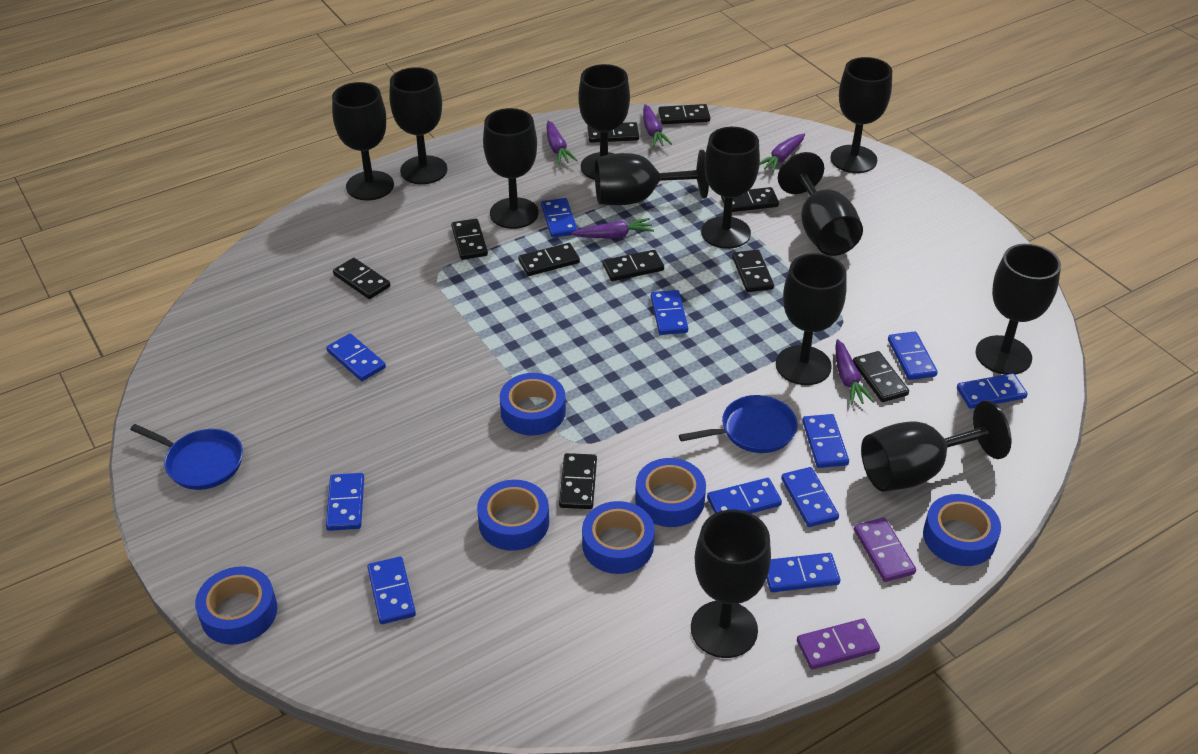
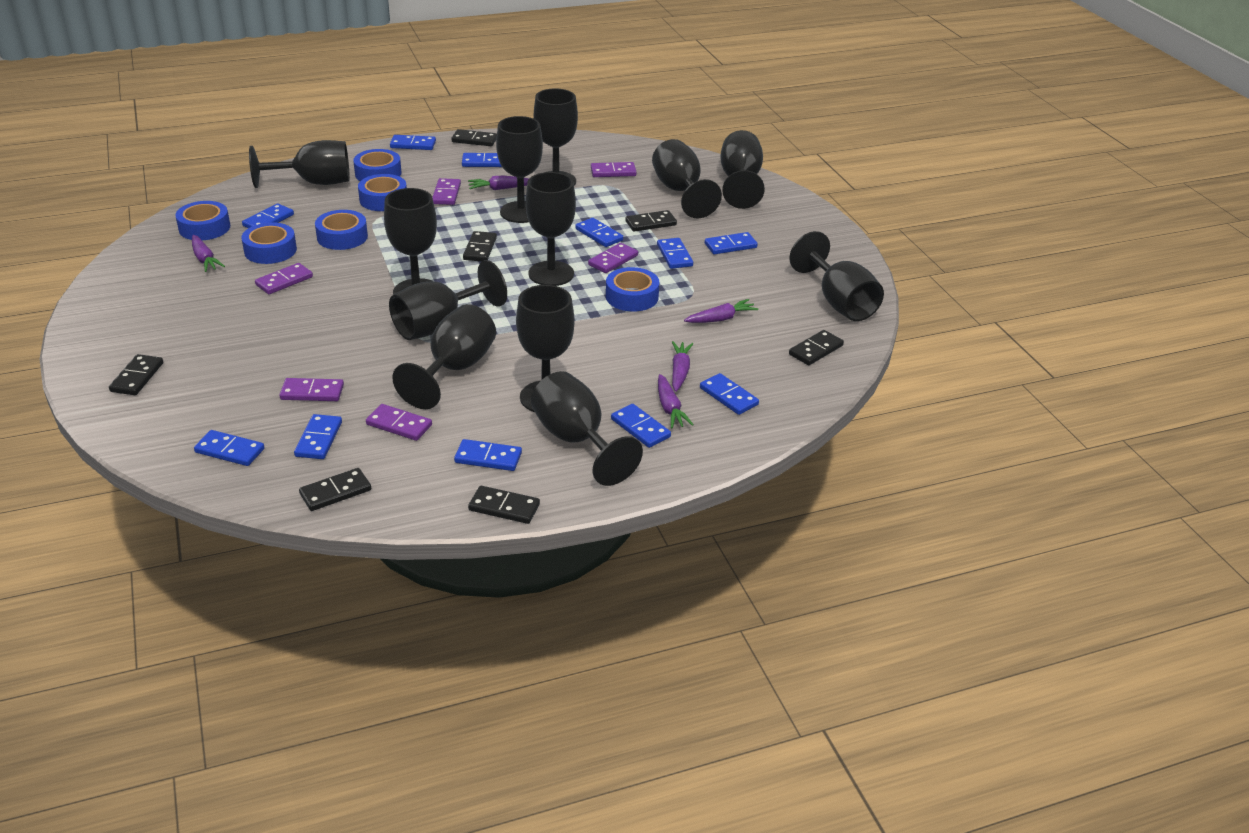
black domino: [333,258,390,299] [451,219,488,260] [518,243,580,276] [559,453,597,509] [587,122,639,143] [603,250,664,281] [659,104,710,124] [721,187,779,212] [732,249,774,292] [853,351,909,402] = 10 -> [109,354,163,395] [299,468,371,511] [452,129,497,146] [463,231,497,261] [468,486,540,524] [625,210,677,232] [789,330,844,365] = 7
blue pan: [130,424,243,490] [679,395,797,453] = 2 -> none = 0
purple domino: [797,619,880,670] [854,518,916,582] = 2 -> [255,263,313,294] [280,378,344,401] [366,404,432,441] [432,178,461,205] [588,243,638,273] [591,162,637,177] = 6

